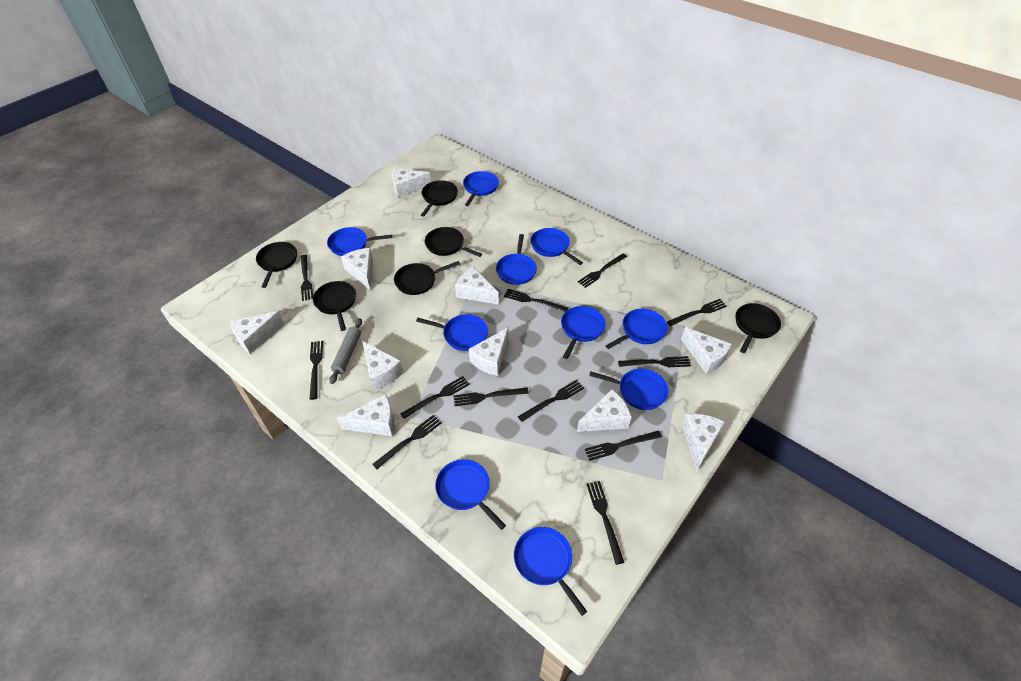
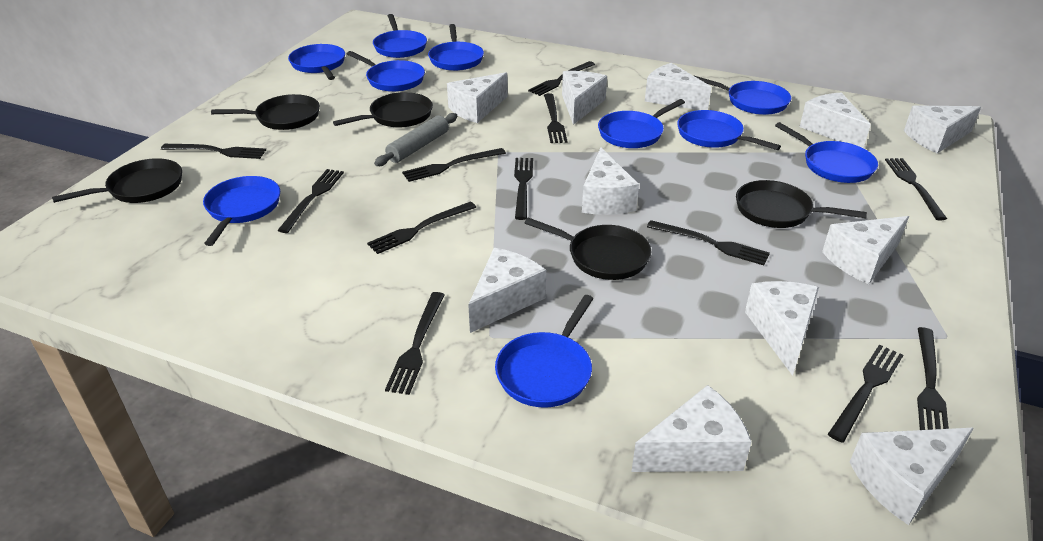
black pan: [256,242,297,288] [313,281,356,331] [394,261,460,295] [421,180,458,217] [425,227,482,257] [735,303,781,353] = 6 -> [52,158,182,203] [211,94,320,130] [333,92,433,127] [525,218,652,280] [736,180,867,228] = 5
white cheese: [230,311,284,354] [337,394,394,436] [341,248,373,290] [362,341,404,390] [392,169,431,197] [455,267,499,305] [469,327,509,376] [577,389,632,432] [681,327,732,374] [682,413,725,471] = 10 -> [447,72,508,123] [468,248,546,333] [562,71,607,125] [582,148,639,215] [631,385,752,472] [645,63,712,110] [745,281,819,376] [800,92,871,148] [822,216,909,284] [850,428,973,525] [904,105,981,153] = 11

